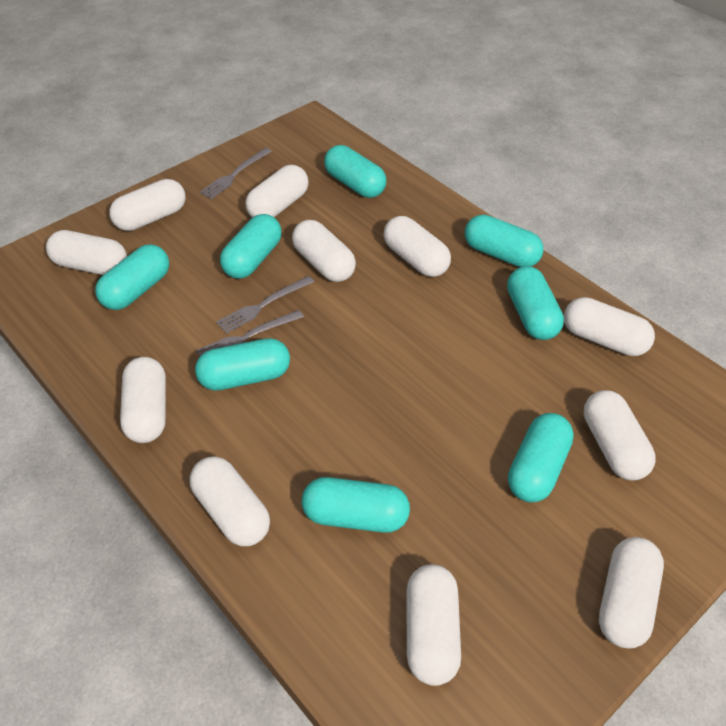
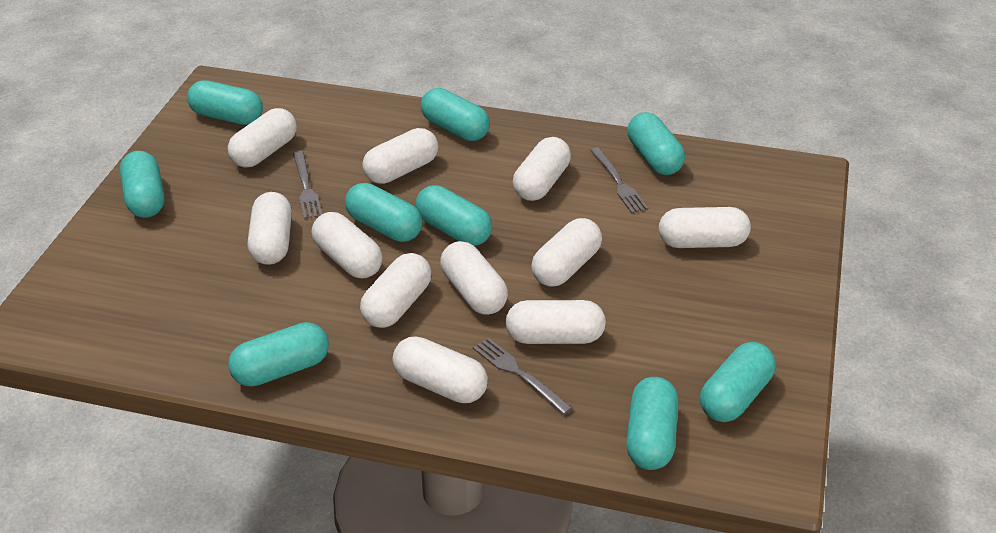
turquoise capsule: [95,244,169,310] [195,338,290,391] [220,214,282,279] [302,477,410,533] [324,145,386,198] [465,215,543,267] [507,266,564,340] [508,413,574,502] = 8 -> [120,151,165,218] [187,80,263,125] [228,322,329,387] [345,183,422,242] [416,185,492,246] [421,88,490,141] [626,377,678,470] [627,112,685,175] [700,342,776,422] = 9

